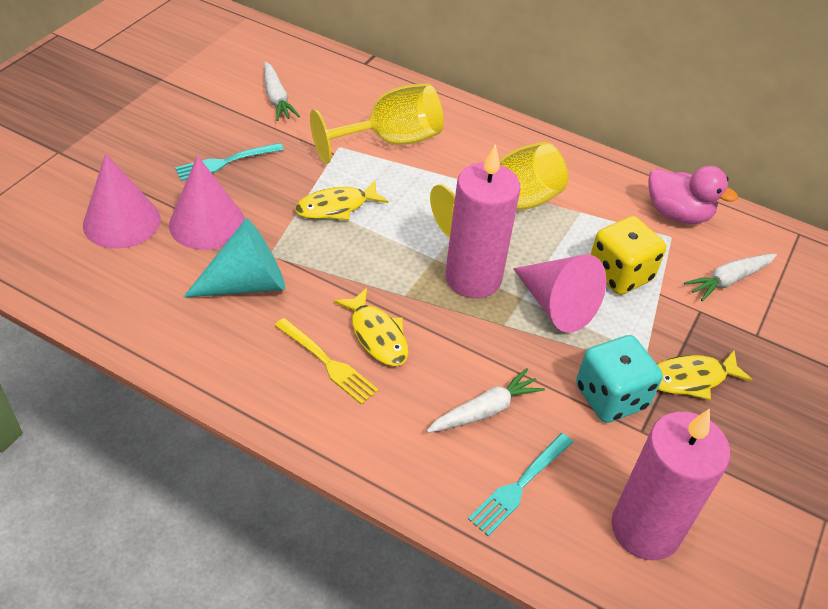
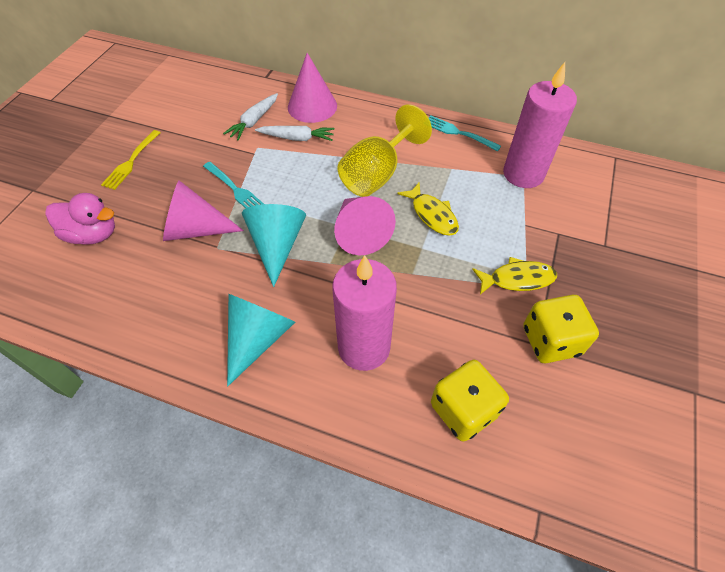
turquoise cone: [183,218,285,298] = 1 -> [227,294,295,386] [242,204,306,287] = 2
turquoise dice: [576,335,663,423] = 1 -> none = 0
white carrot: [264,62,300,121] [426,368,545,433] [684,254,777,301] = 3 -> [223,93,278,140] [255,126,335,141] = 2
yellow dice: [590,216,666,295] = 1 -> [431,360,509,441] [523,295,599,363] = 2
yellow fish: [295,181,388,220] [334,288,409,366] [657,350,753,400] = 3 -> [397,183,459,236] [472,257,557,295] = 2
yellow goblet: [310,83,444,164] [430,142,568,238] = 2 -> [338,104,432,197] = 1

